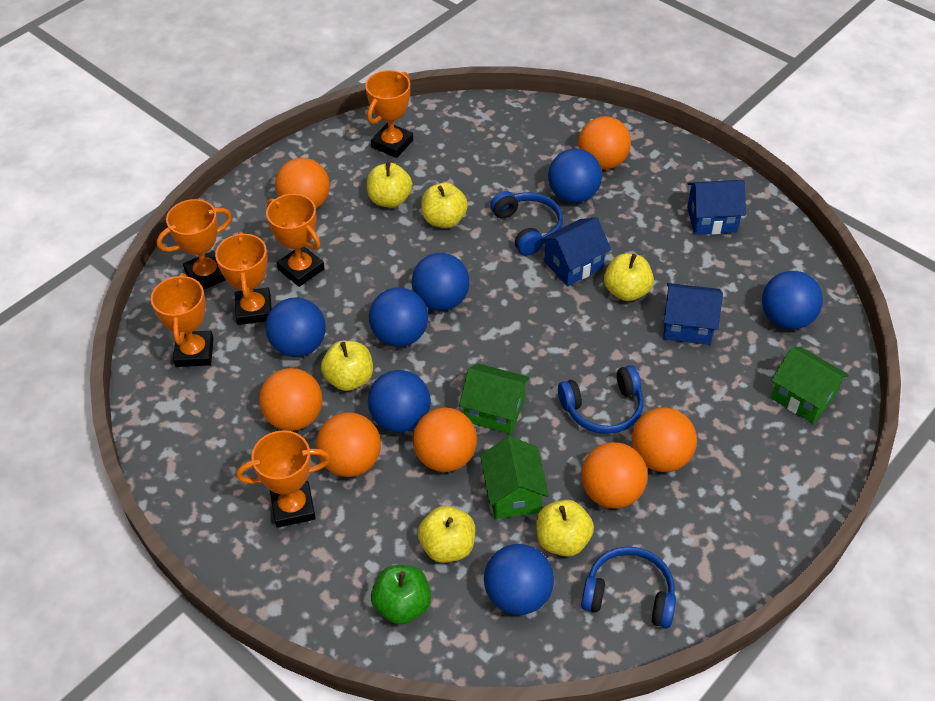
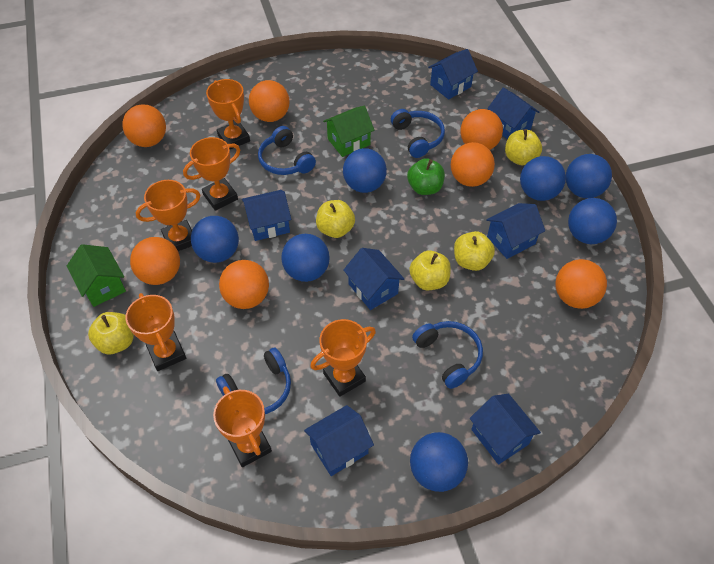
blue headphones: [490,191,563,256] [558,365,644,434] [581,546,676,628] = 3 -> [216,348,291,414] [258,126,316,175] [391,109,445,158] [412,321,483,389] = 4
blue house: [540,217,611,286] [663,283,723,345] [687,180,746,235] = 3 -> [242,190,291,241] [304,405,374,476] [343,248,404,310] [428,49,478,100] [470,394,541,464] [486,203,545,259] [487,87,539,139] = 7
green house: [459,363,530,434] [480,436,549,519] [771,347,849,423] = 3 -> [67,244,126,307] [323,106,374,157] = 2
yellow apple: [321,341,373,391] [367,162,412,208] [418,506,475,563] [421,183,468,228] [536,500,594,557] [604,253,654,301] = 6 -> [88,312,134,355] [316,200,355,238] [409,251,451,290] [454,231,495,271] [505,129,542,166] = 5

